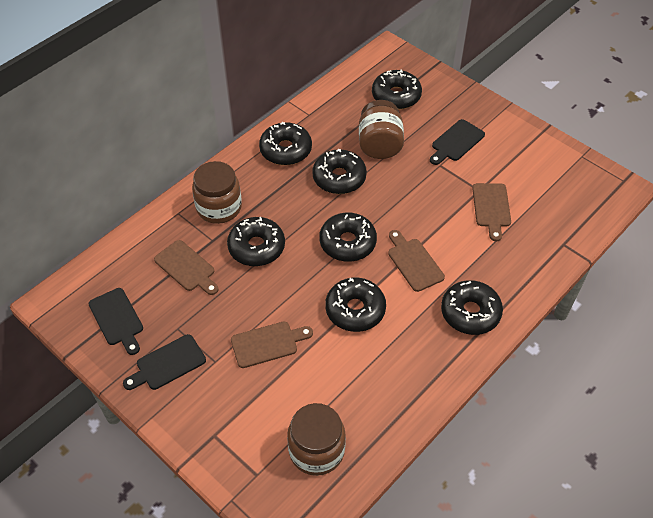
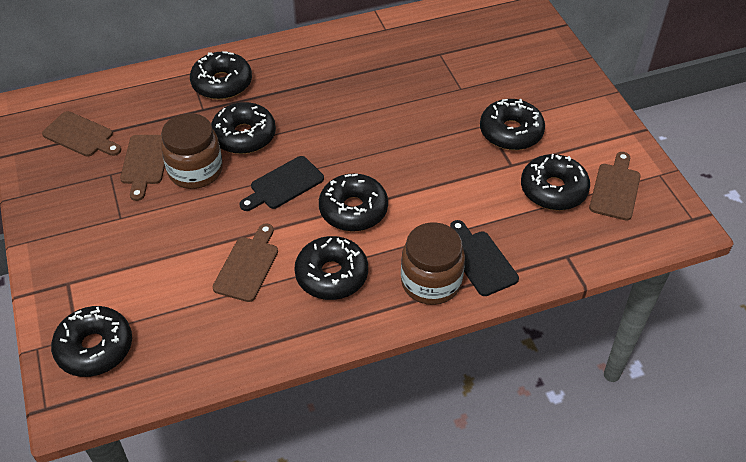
black cutting board: [89,288,143,355] [123,334,206,390] [430,119,485,165] = 3 -> [240,156,324,211] [450,220,519,296] = 2
brown jar: [192,161,242,224] [287,403,346,476] [359,100,404,159] = 3 -> [161,113,223,189] [401,222,465,305] = 2

